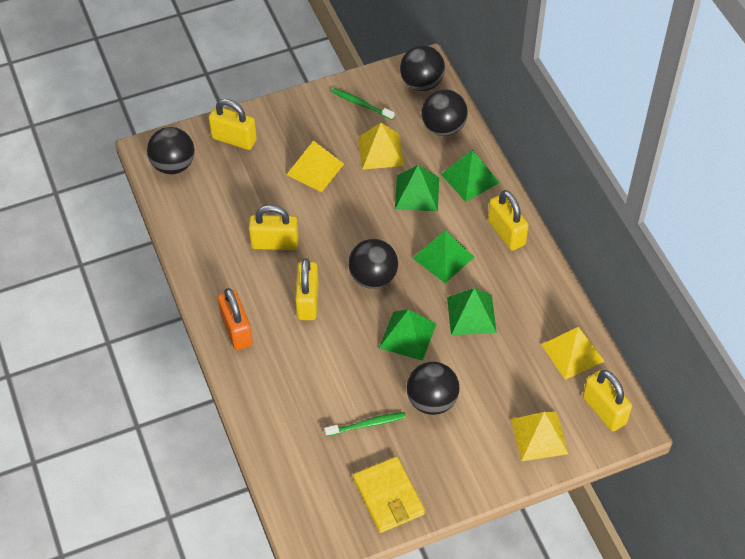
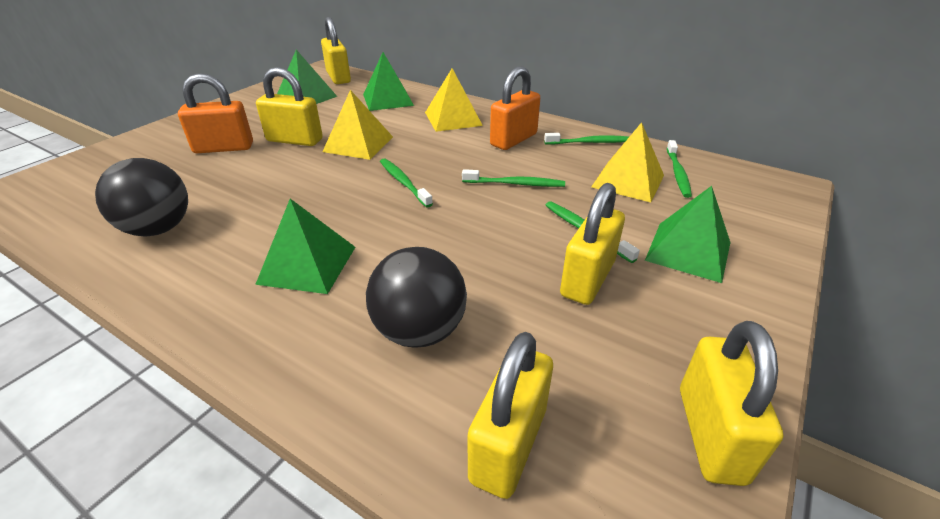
black ball: [147,127,195,174] [348,239,398,289] [400,45,445,91] [406,362,460,415] [421,89,468,136] = 5 -> [95,158,188,236] [366,247,467,347] = 2
green pyramid: [379,309,436,361] [395,165,439,211] [413,230,474,283] [441,150,500,202] [447,288,497,335] = 5 -> [255,199,355,294] [277,50,337,104] [363,52,414,111] [645,186,731,283] = 4
green toothbrush: [324,412,406,436] [332,88,395,120] = 2 -> [380,159,433,207] [462,169,565,187] [544,133,629,145] [545,201,640,263] [667,140,692,198] = 5
orange padlock: [218,288,253,350] = 1 -> [178,73,253,153] [490,66,540,150] = 2
yellow pyramid: [286,140,344,192] [358,123,404,170] [511,412,568,461] [541,327,605,380] = 4 -> [322,90,393,160] [425,68,483,132] [591,122,664,203] = 3
yellow wallet: [353,456,425,533] = 1 -> none = 0

